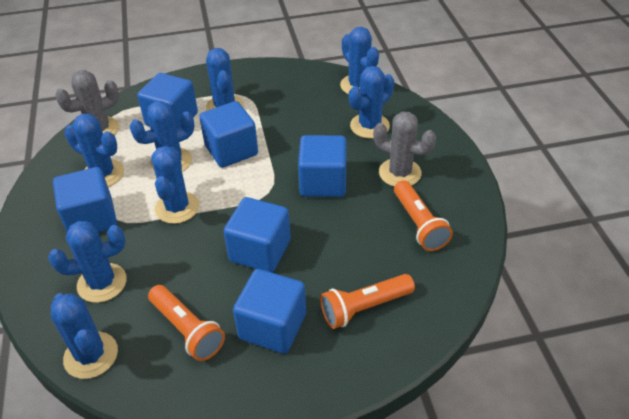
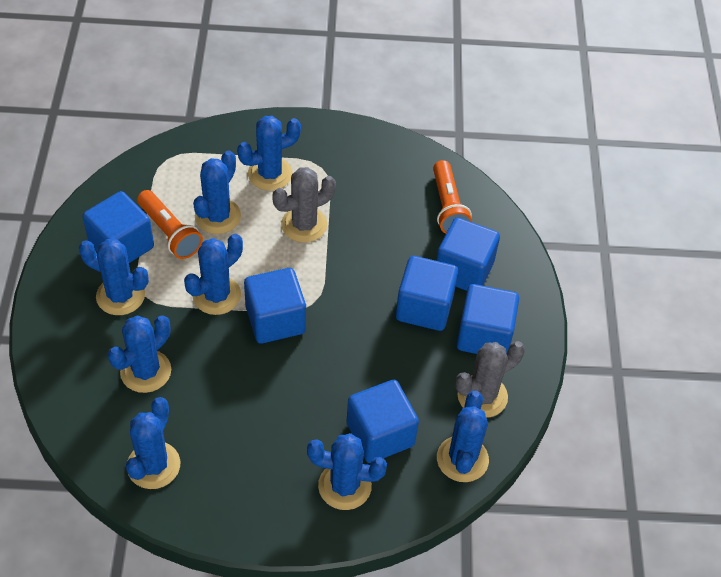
orange flashlight: [148,285,225,361] [320,274,415,329] [394,180,453,251] = 3 -> [137,190,203,259] [433,160,472,234] = 2

